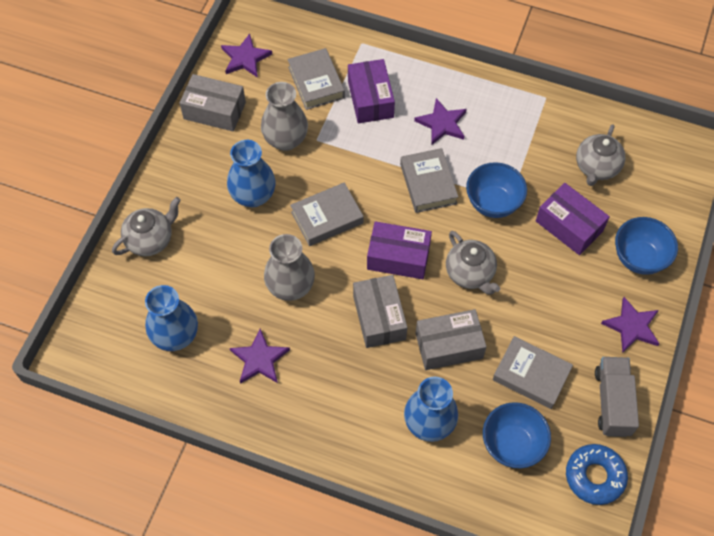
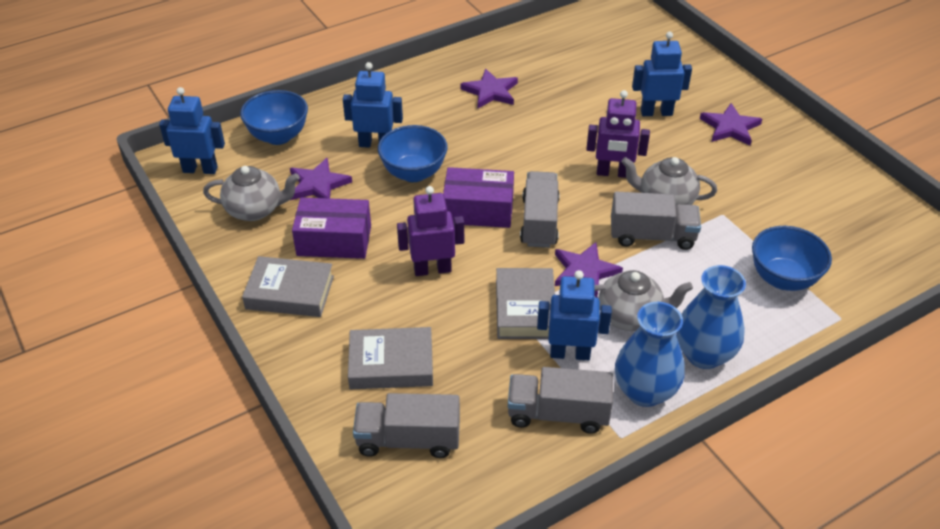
blue donut: [566,444,628,505] = 1 -> none = 0
blue robot: none = 0 -> [159,87,225,174] [343,62,403,148] [537,270,612,360] [632,32,692,116] = 4
blue vase: [145,285,198,351] [227,140,276,207] [404,377,458,442] = 3 -> [615,302,685,407] [676,265,746,369] = 2
grey book: [288,48,345,110] [290,182,363,246] [400,148,458,213] [493,336,573,409] = 4 -> [242,256,334,317] [348,327,433,389] [496,268,555,339] = 3
grey box: [180,74,246,132] [353,275,407,348] [415,309,487,370] = 3 -> none = 0
grey truck: [595,357,639,437] = 1 -> [353,393,460,458] [508,367,613,434] [520,171,560,248] [611,192,701,250] = 4
grey vase: [261,82,308,151] [264,234,315,301] = 2 -> none = 0
purple box: [348,59,395,123] [367,221,432,279] [536,183,610,255] = 3 -> [292,197,371,259] [443,167,514,228] = 2
purple robot: none = 0 -> [397,186,464,276] [586,90,650,178] = 2

